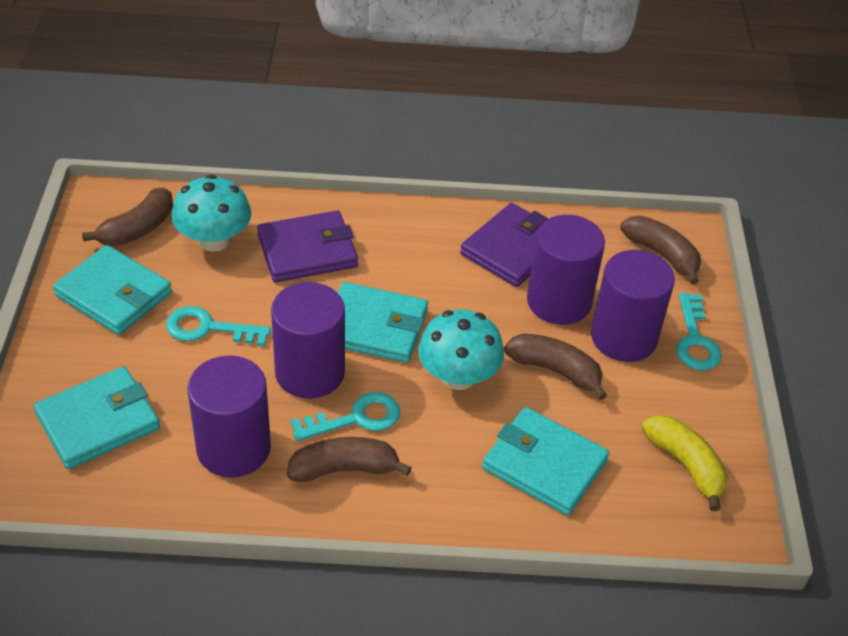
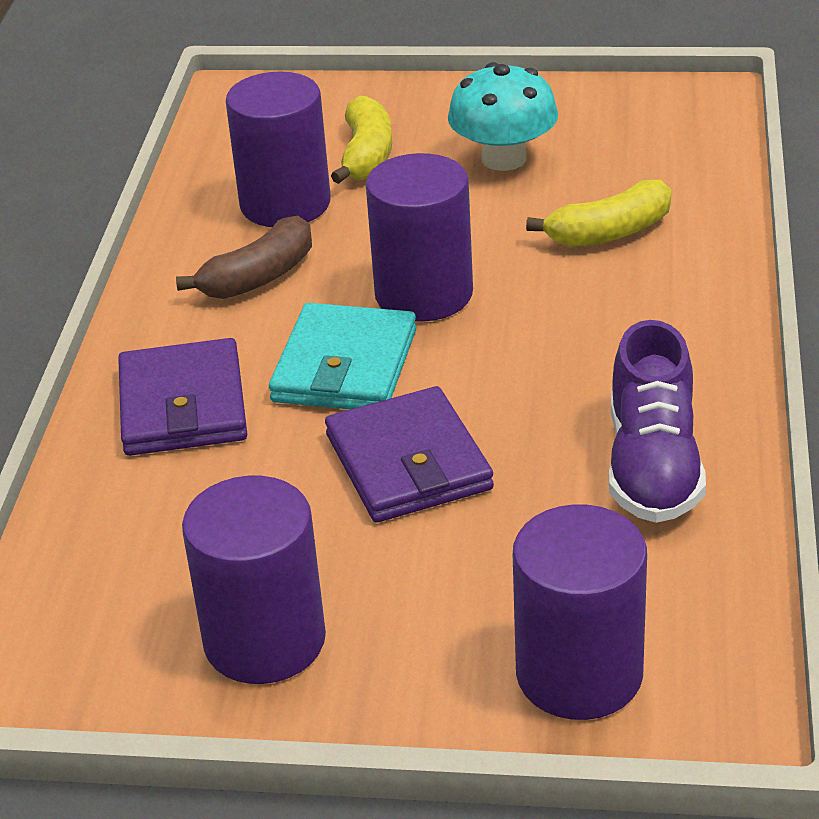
brown banana: [82,188,173,247] [287,437,412,482] [504,333,607,400] [620,216,701,284] = 4 -> [176,216,312,299] = 1
purple shoe: none = 0 -> [609,320,706,523] = 1
turquoise key: [166,306,271,346] [291,392,400,441] [676,293,722,371] = 3 -> none = 0
turquoise mushroom: [172,175,251,252] [418,310,504,390] = 2 -> [448,62,558,171] = 1
turquoise wallet: [34,366,160,469] [53,245,172,335] [338,282,428,363] [482,407,609,516] = 4 -> [269,303,417,410] = 1
yellow banana: [641,415,728,511] = 1 -> [331,96,392,184] [526,180,671,247] = 2

